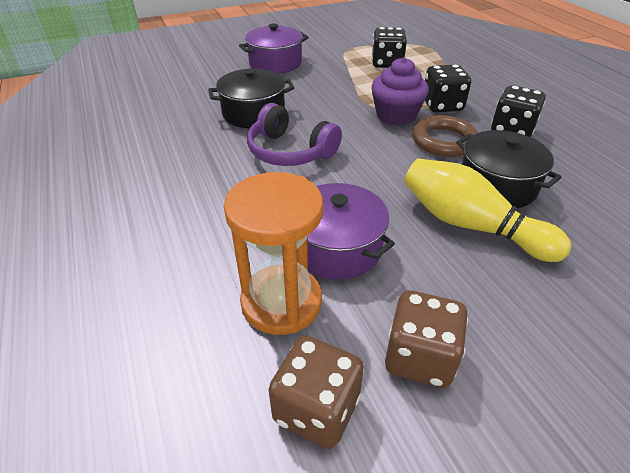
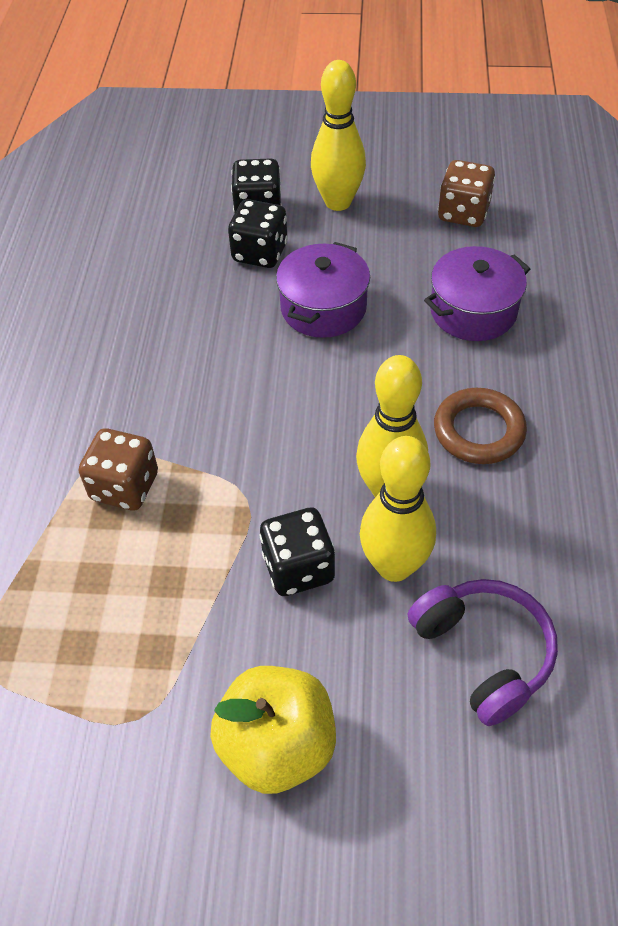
black pot: [208,68,294,128] [456,130,562,208] = 2 -> none = 0
orange hourglass: [224,172,323,335] = 1 -> none = 0
purple cupcake: [371,57,429,126] = 1 -> none = 0
yellow apple: none = 0 -> [210,666,336,794] = 1
yellow bowling pin: [404,158,571,262] = 1 -> [311,60,366,211] [356,355,428,497] [360,436,436,582] = 3

